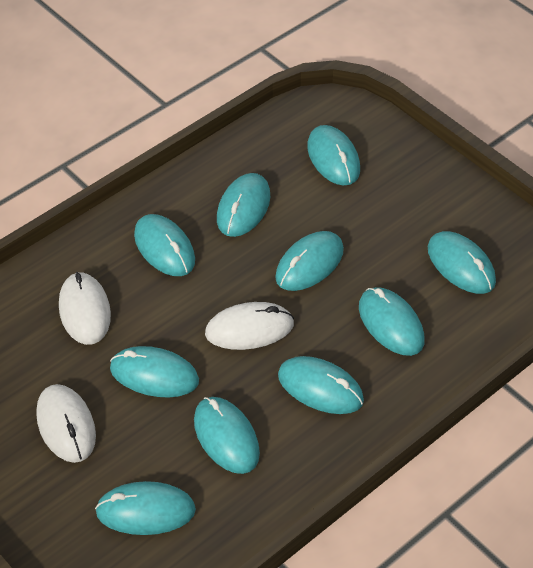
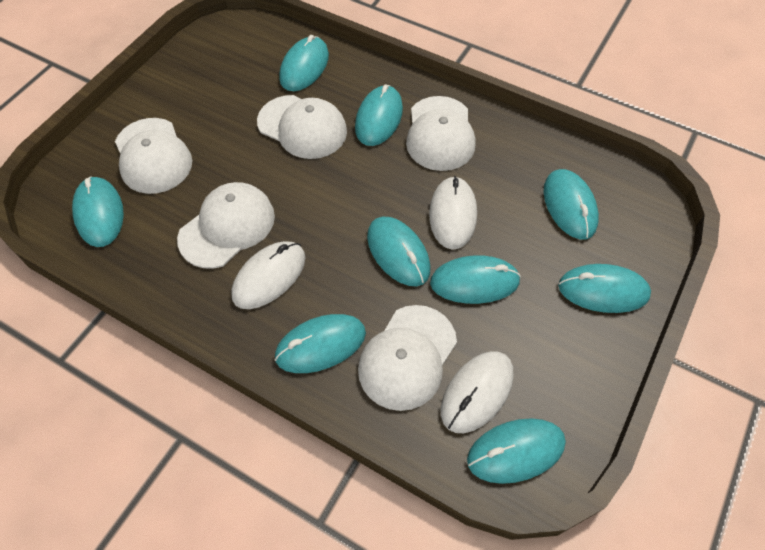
turquoise mouse: [95,481,196,535] [110,346,199,398] [134,214,195,276] [194,397,260,474] [217,173,270,237] [275,231,344,291] [278,356,364,414] [307,125,360,186] [359,287,425,356] [428,231,496,294] = 10 -> [72,176,124,247] [275,314,366,373] [279,35,329,91] [355,84,403,146] [367,217,431,286] [430,255,521,304] [467,418,566,484] [544,169,599,239] [558,264,651,313] = 9
white cap: none = 0 -> [115,118,192,194] [177,182,275,269] [257,95,347,159] [358,305,457,411] [406,96,476,171] = 5

